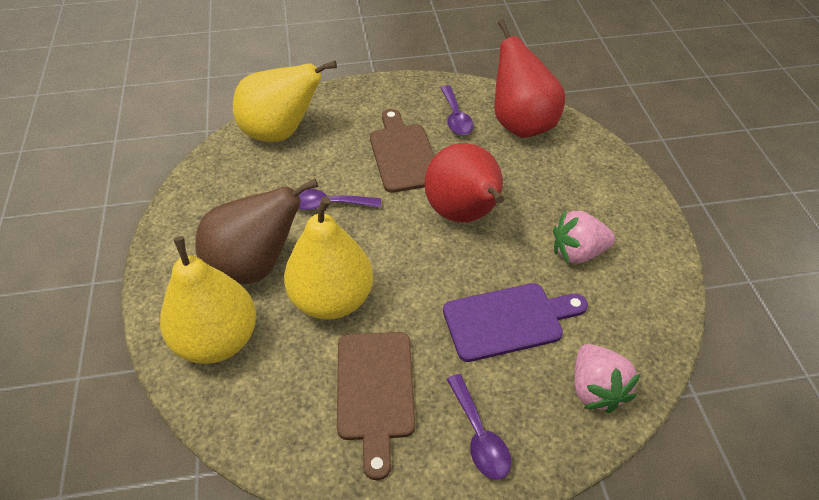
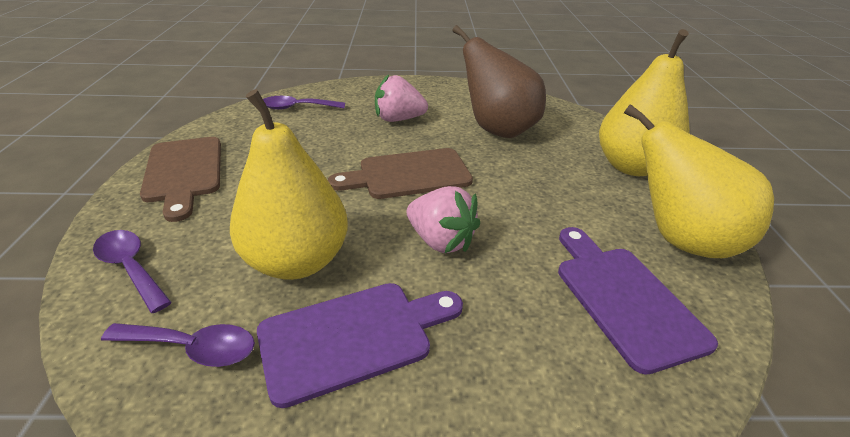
purple cutting board: [443,283,588,362] = 1 -> [257,283,463,408] [558,227,718,375] = 2
red pear: [424,143,504,222] [495,19,565,138] = 2 -> none = 0

